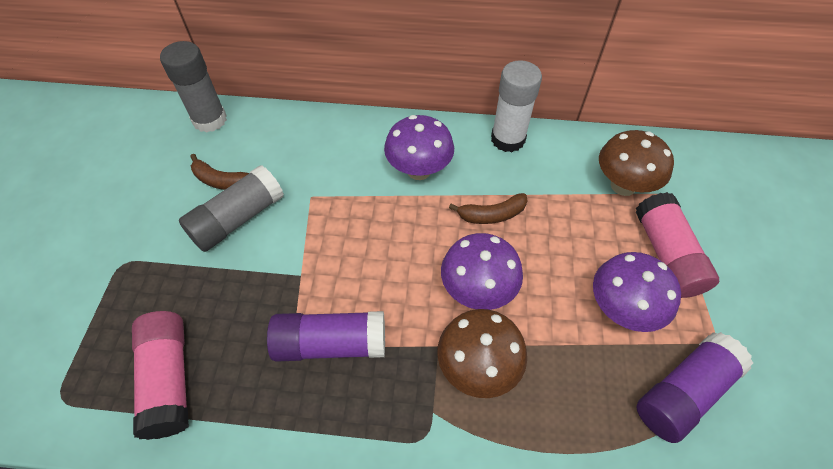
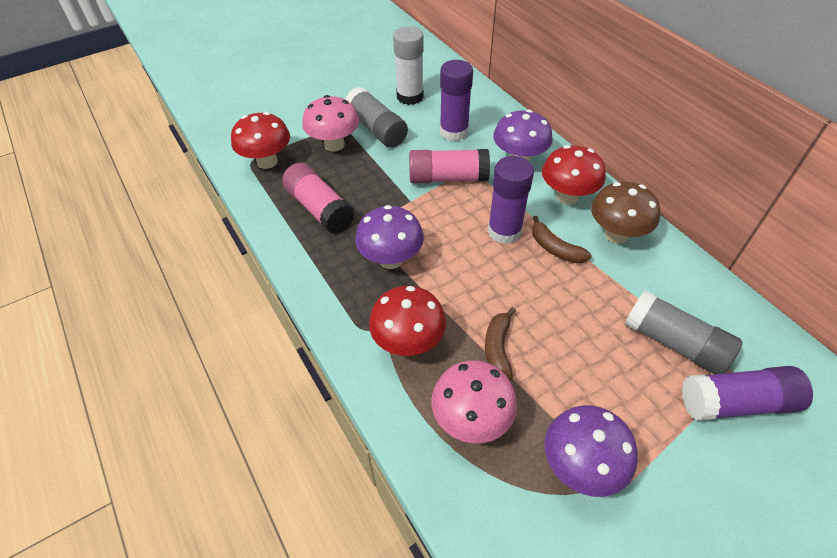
brown mushroom: [437,309,527,398] [599,130,674,196] = 2 -> [591,181,660,244] = 1
pink mushroom: none = 0 -> [302,95,359,151] [432,360,517,443] = 2
purple glue stick: [267,311,385,362] [636,332,753,443] = 2 -> [440,60,473,141] [487,156,534,244] [682,366,813,421] = 3
red mushroom: none = 0 -> [231,112,290,169] [369,286,446,356] [542,145,606,205] = 3

